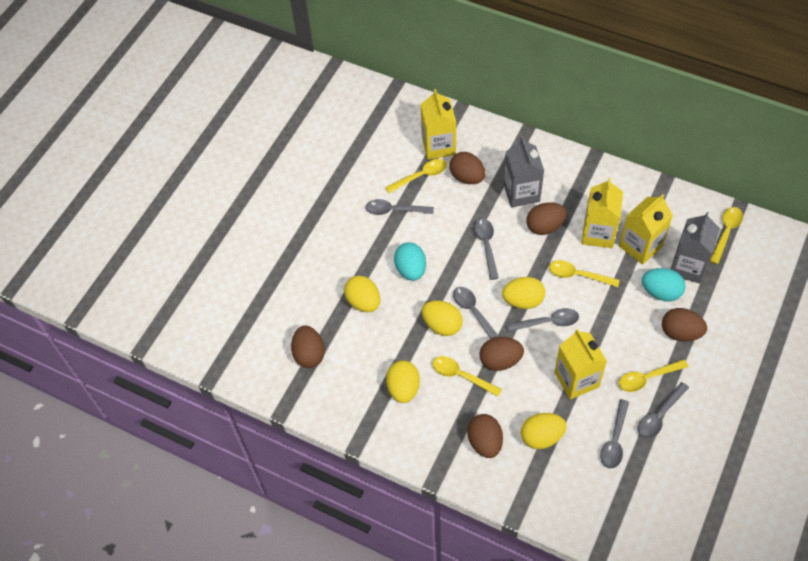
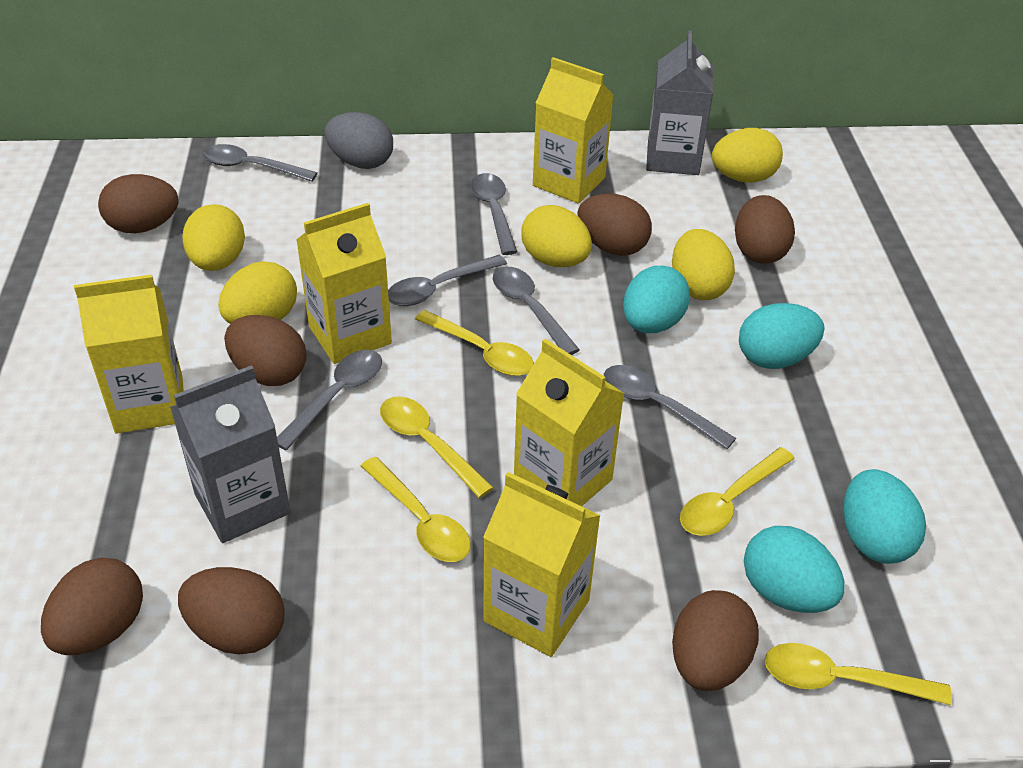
brown egg: [291,325,325,368] [449,152,485,184] [467,414,503,458] [479,337,524,371] [526,202,567,235] [662,308,707,342] = 6 -> [41,558,143,655] [98,174,179,233] [178,567,284,654] [224,315,307,386] [578,193,652,256] [672,590,759,691] [735,195,795,264] = 7
grey egg: none = 0 -> [325,112,393,169] = 1
turquoise egg: [394,242,426,281] [642,268,685,302] = 2 -> [623,266,690,333] [739,303,824,369] [744,526,845,613] [844,469,926,564] = 4
yellow carton: [420,89,456,160] [554,329,607,400] [582,178,623,248] [619,194,673,265] = 4 -> [74,274,183,434] [296,203,392,364] [483,472,601,657] [514,339,625,506] [533,57,614,203] = 5

